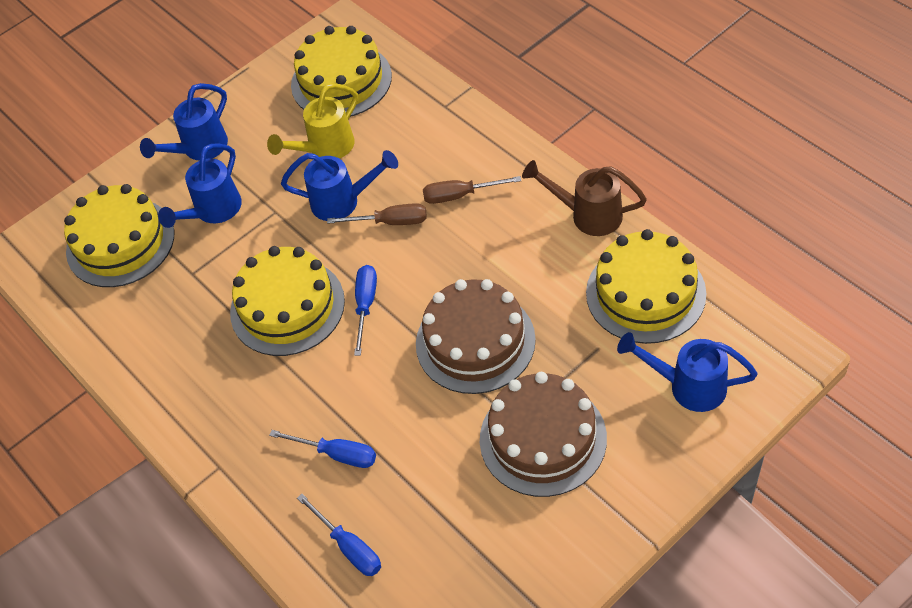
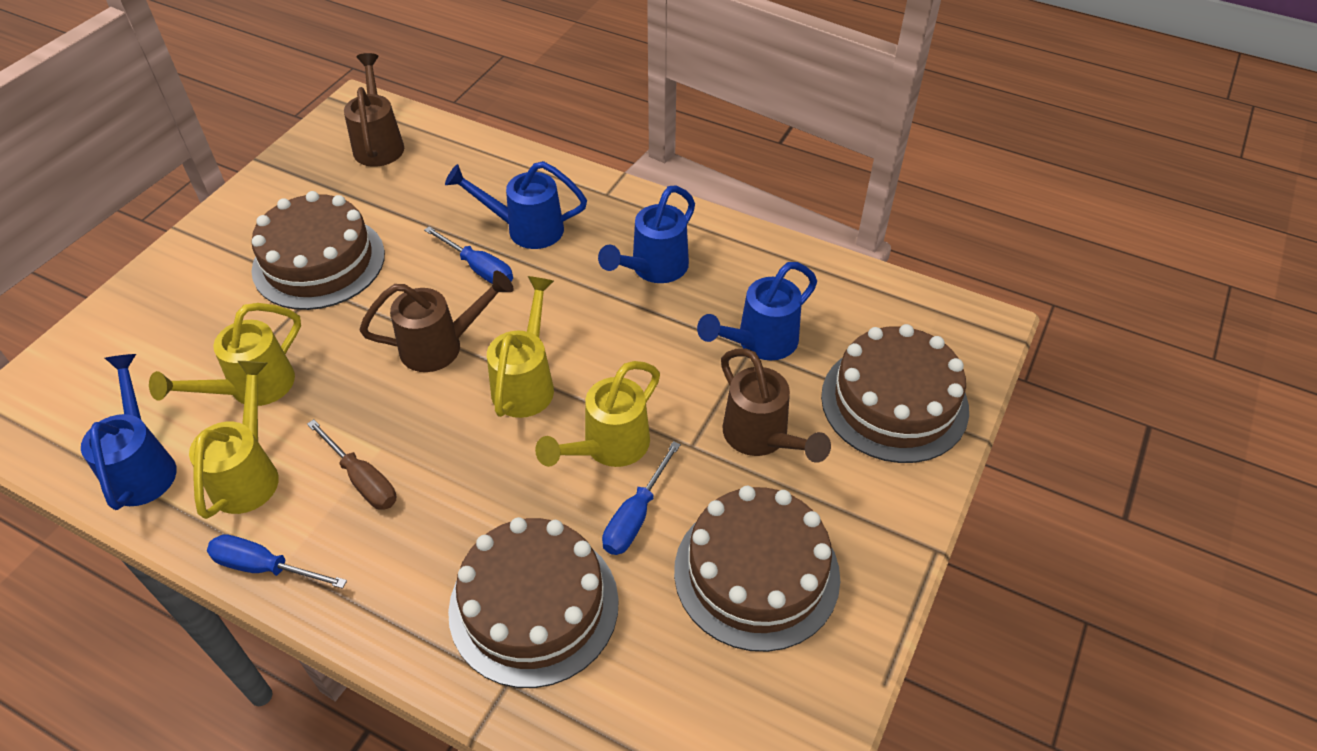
brown cake: [416,279,536,394] [480,372,607,497] = 2 -> [251,191,385,310] [448,517,619,688] [674,486,840,652] [821,324,969,463] = 4
brown screwdriver: [327,203,427,225] [423,176,521,204] = 2 -> [307,419,396,510] = 1
brown watering can: [522,160,647,236] = 1 -> [344,53,404,167] [360,271,514,372] [721,348,831,463] = 3
yellow cake: [64,184,174,287] [230,246,345,356] [291,26,392,117] [586,229,706,344] = 4 -> none = 0
yellow watering can: [267,83,358,159] = 1 -> [149,303,301,406] [189,361,279,519] [487,276,554,418] [535,361,660,467] = 4

